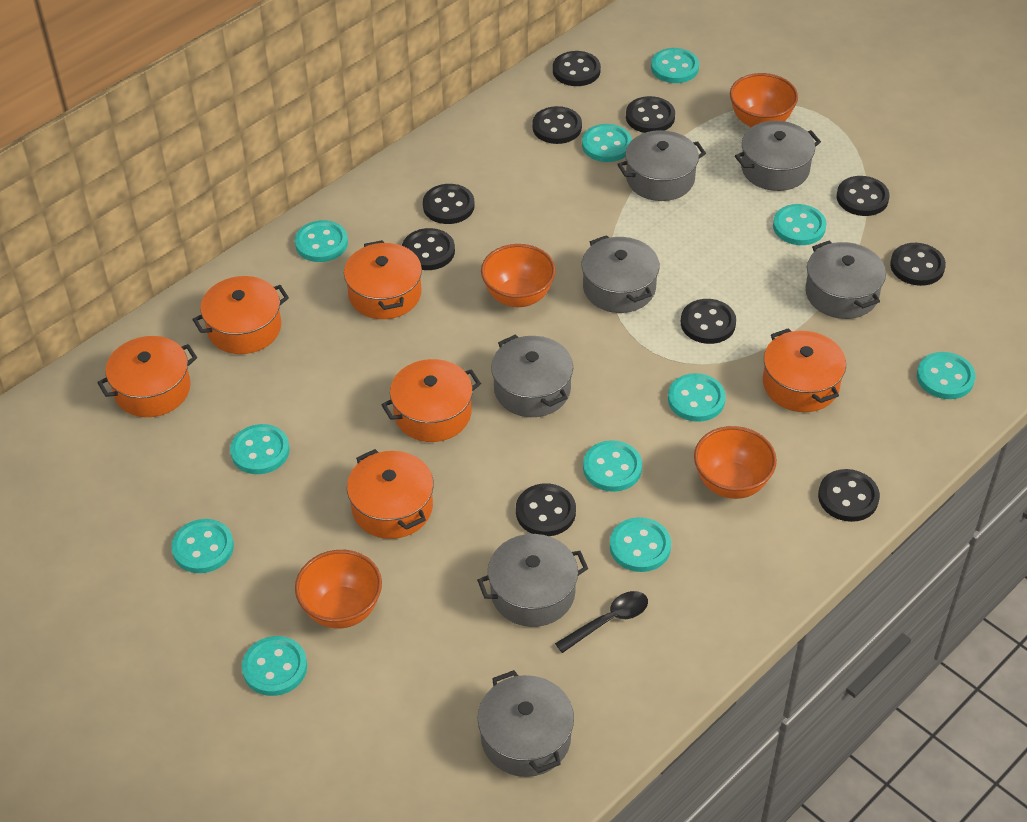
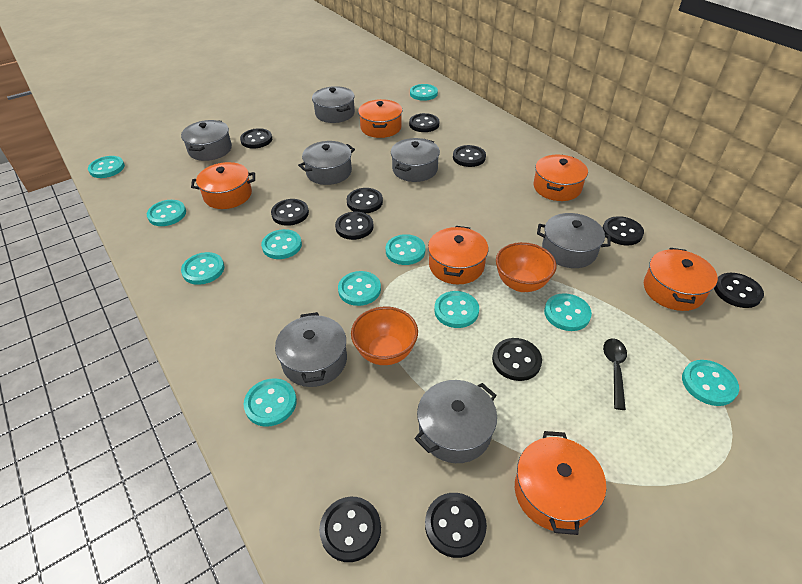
black button: [402,228,455,270] [423,184,475,224] [516,483,576,536] [532,106,582,144] [553,51,601,86] [626,96,675,133] [681,299,736,344] [818,469,880,522] [837,176,890,216] [890,243,946,286] = 10 -> [240,128,272,149] [271,199,309,226] [319,497,381,562] [335,212,373,240] [347,188,383,213] [409,113,439,132] [425,493,487,558] [453,145,486,167] [492,338,542,381] [602,216,644,245] [714,273,764,308] = 11
orange bowl: [295,550,382,628] [481,244,556,307] [694,426,777,499] [730,73,798,127] = 4 -> [351,306,418,365] [496,242,557,292] = 2

